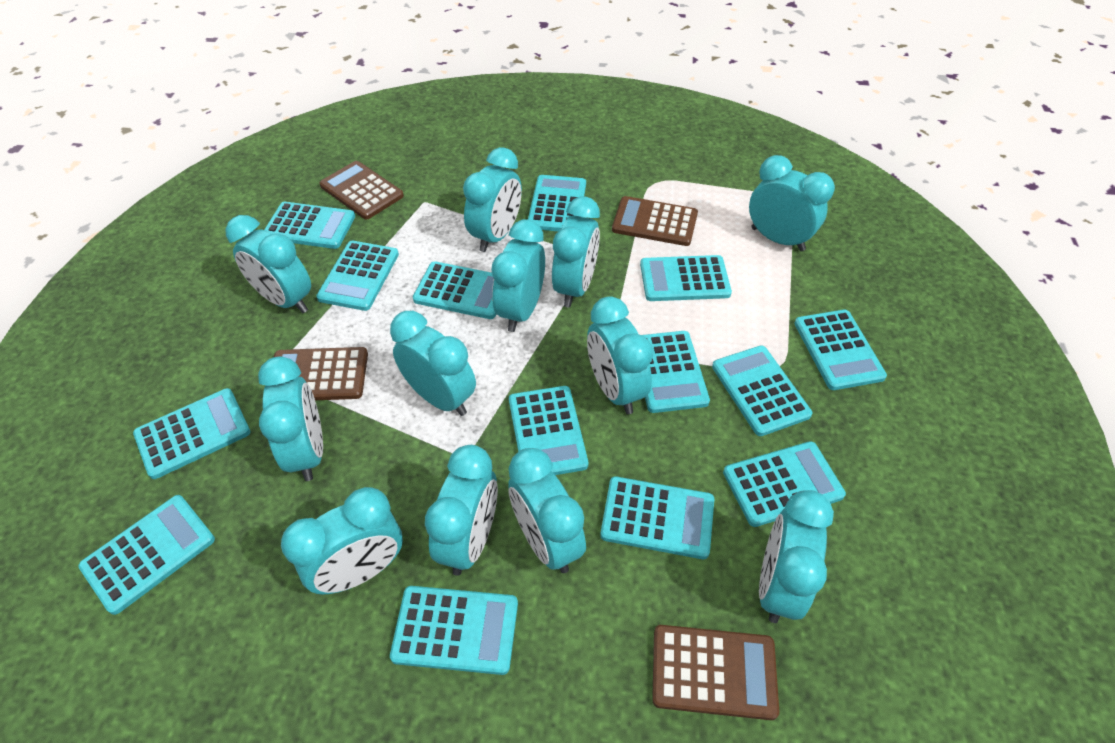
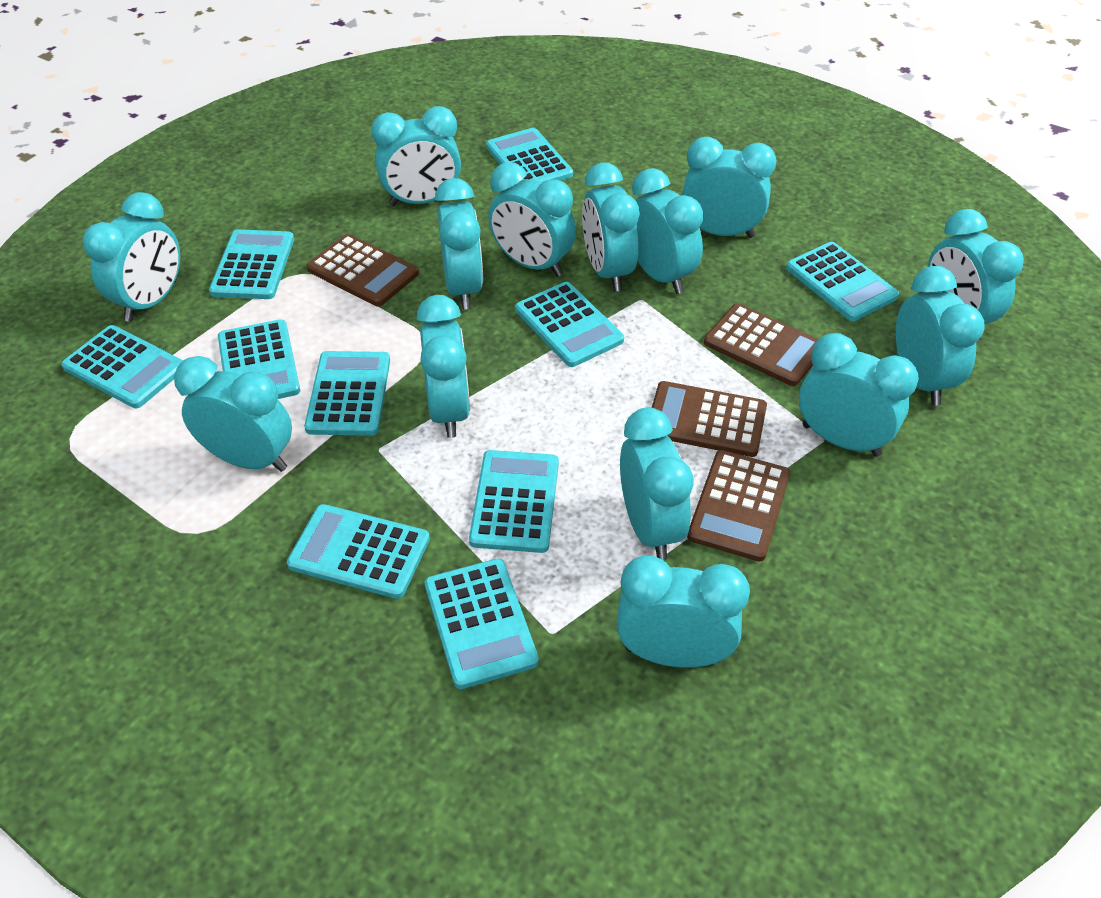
turquoise calculator: [78,495,215,615] [133,388,250,479] [264,202,355,249] [316,241,399,311] [390,586,518,675] [413,261,496,319] [509,386,588,475] [528,175,586,231] [600,476,714,559] [640,255,732,301] [643,331,710,413] [712,345,813,436] [723,441,846,527] [794,310,887,390] = 14 -> [61,325,183,408] [209,229,294,299] [218,319,300,399] [287,504,430,599] [304,351,390,436] [425,559,539,689] [469,450,559,553] [486,128,573,183] [515,282,624,367] [786,242,899,321] = 10
turquoise clock: [225,215,311,313] [258,356,323,481] [281,487,403,594] [390,311,476,416] [425,445,498,576] [463,147,522,252] [491,219,545,332] [508,448,586,573] [552,196,600,307] [587,296,653,414] [749,155,835,251] [759,490,834,623] = 12 -> [83,192,180,322] [174,356,292,472] [371,106,461,206] [417,295,470,438] [435,178,483,309] [488,162,576,277] [582,163,640,292] [617,556,750,668] [620,407,694,560] [632,168,704,294] [682,137,776,238] [799,333,919,457] [896,266,985,405] [928,209,1024,341] = 14

